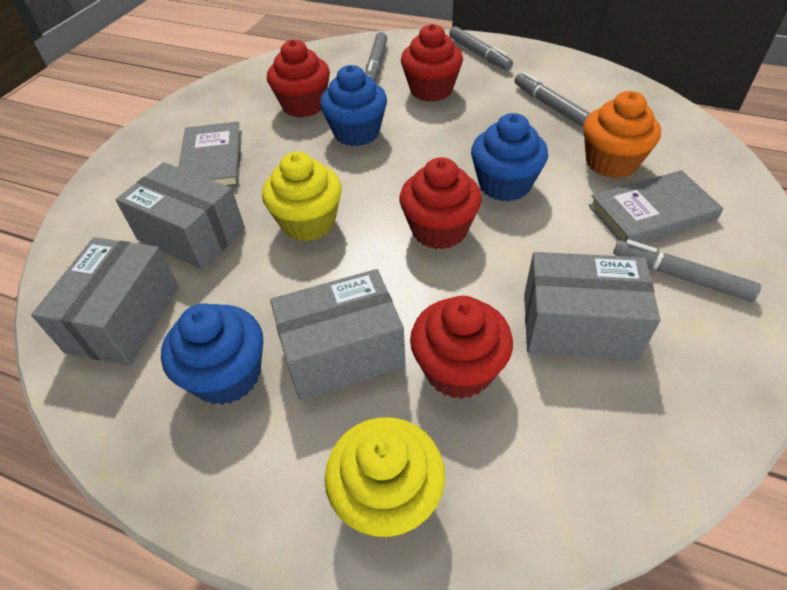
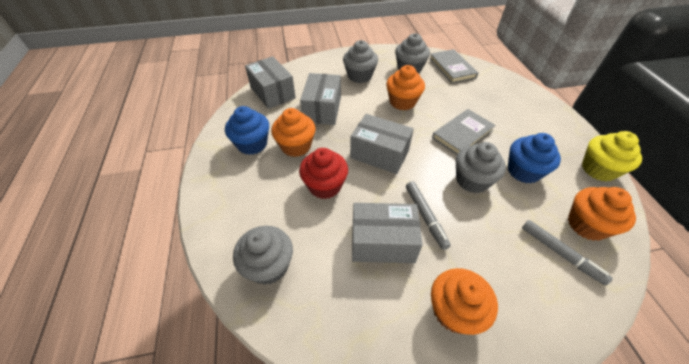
blue cupcake: [161,303,263,405] [320,65,387,146] [471,113,548,202] = 3 -> [225,106,269,155] [508,133,561,184] = 2
grey cupcake: none = 0 -> [233,226,293,285] [343,40,378,83] [395,33,430,73] [456,142,506,193] = 4
grey marker: [365,32,387,82] [449,27,513,70] [515,72,590,127] [613,240,761,302] = 4 -> [406,181,451,250] [522,220,613,286] = 2
orange cupcake: [584,91,661,178] = 1 -> [271,108,316,157] [386,65,425,110] [431,268,498,335] [568,187,636,241] = 4
red cupcake: [267,39,330,118] [400,157,482,249] [401,24,463,102] [410,296,513,399] = 4 -> [299,148,348,199] = 1
yellow cupcake: [262,152,342,241] [325,417,445,538] = 2 -> [582,131,642,181] = 1

